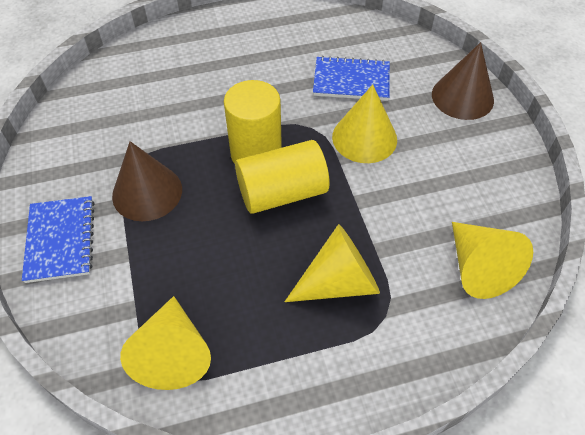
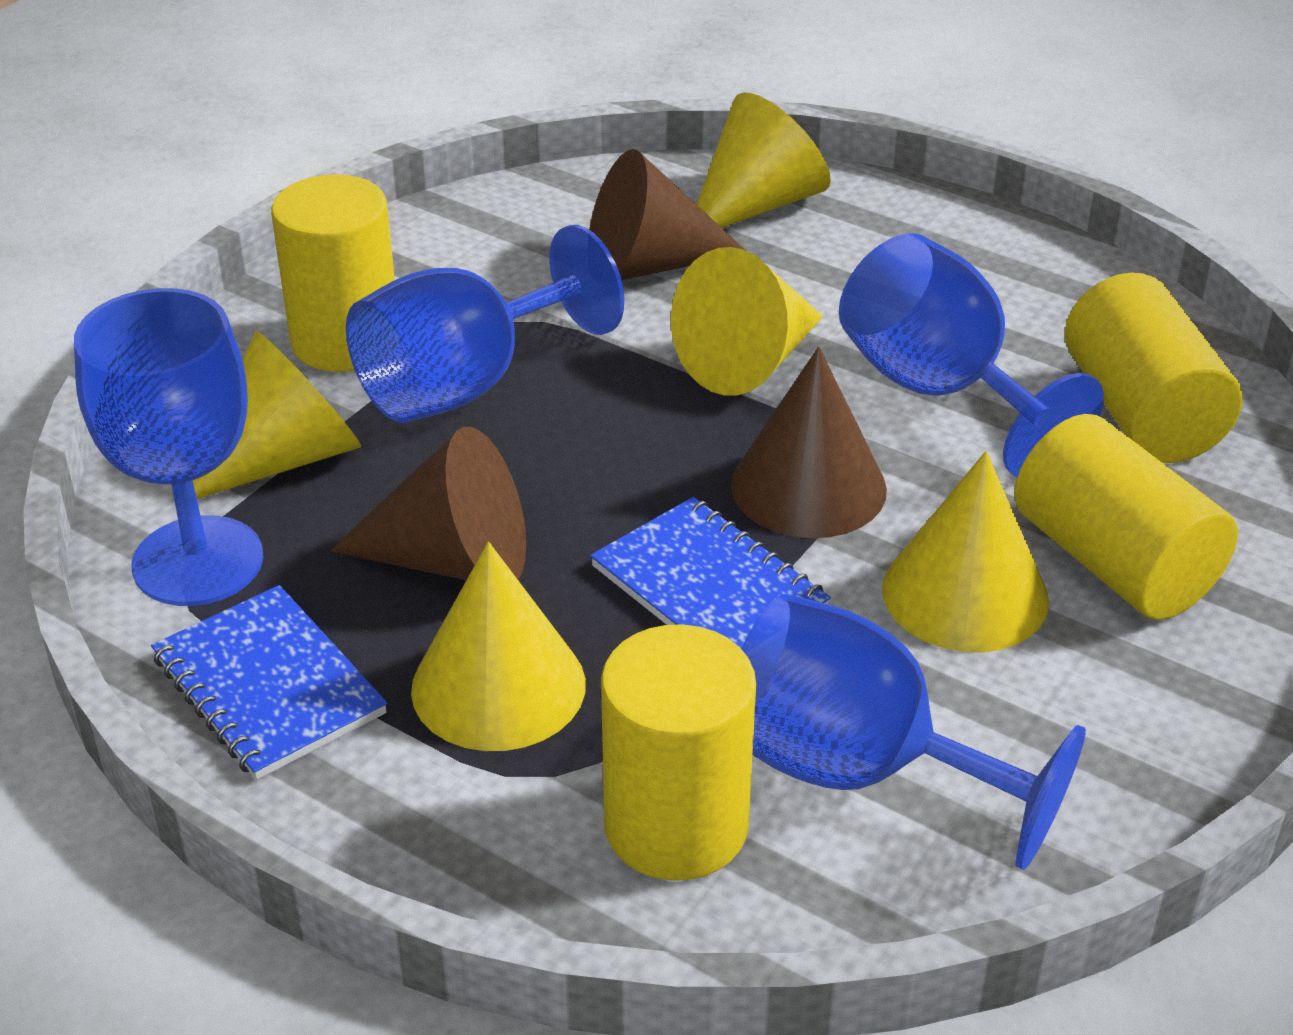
blue goblet: none = 0 -> [74,288,264,606] [346,225,624,423] [741,594,1086,870] [839,233,1104,478] = 4
brown cone: [112,141,182,221] [432,42,494,120] = 2 -> [330,427,526,580] [589,149,745,280] [731,347,887,538] = 3
yellow cone: [120,296,211,390] [284,224,380,302] [332,84,397,163] [452,222,533,299] = 4 -> [193,331,361,499] [411,542,586,751] [671,247,823,396] [697,93,831,228] [882,451,1049,652] = 5
yellow cylinder: [224,80,282,164] [235,140,330,214] = 2 -> [271,174,395,372] [601,624,756,881] [1014,414,1238,620] [1065,272,1242,463] = 4

